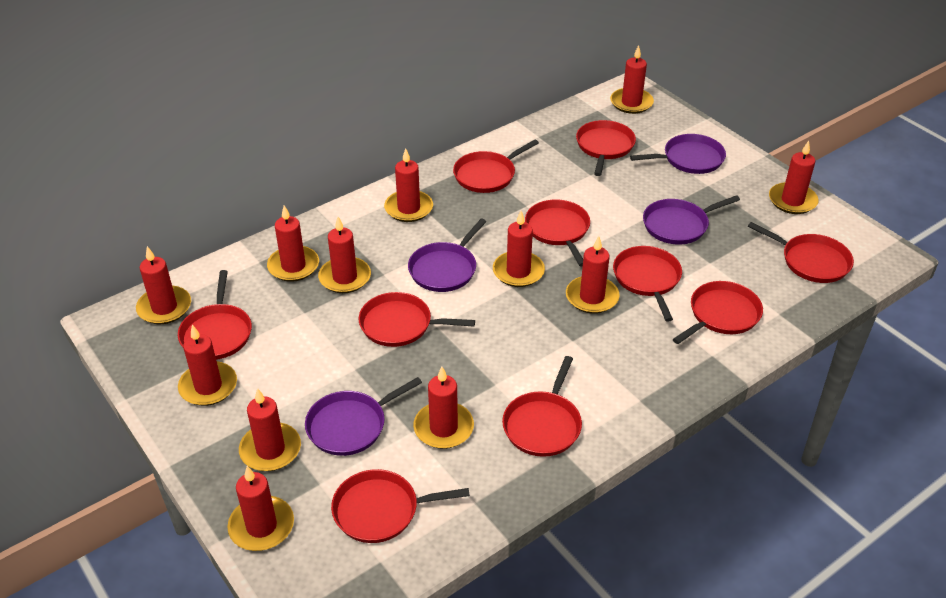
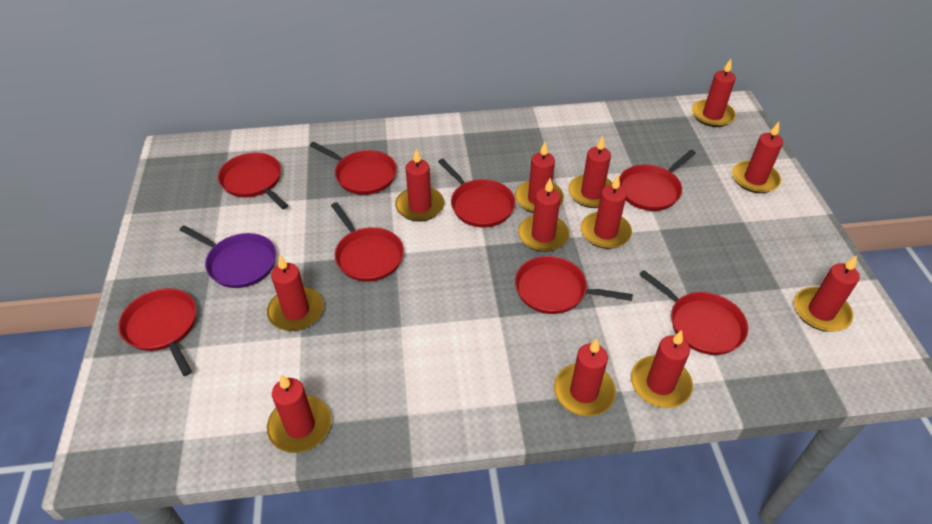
purple pan: [305,377,422,456] [408,219,486,292] [630,134,726,174] [643,195,740,245] = 4 -> [180,225,276,288] = 1
red pan: [178,270,252,360] [331,469,470,543] [359,292,475,347] [453,140,539,193] [502,356,582,457] [525,199,590,267] [576,120,636,176] [613,246,682,322] [673,281,763,344] [748,222,854,283] = 10 -> [118,288,196,376] [218,152,288,209] [310,142,397,195] [331,202,404,282] [438,159,515,227] [515,256,633,314] [619,150,696,211] [639,270,748,355] = 8

